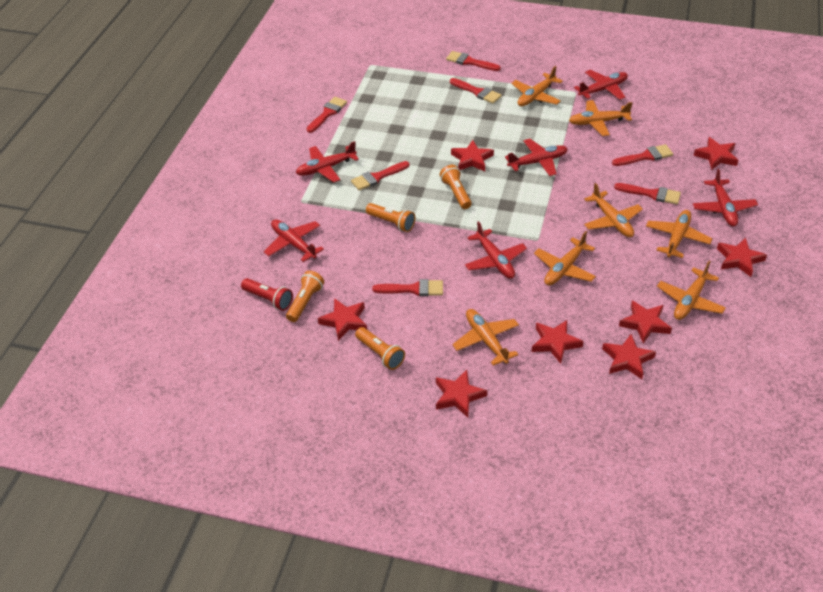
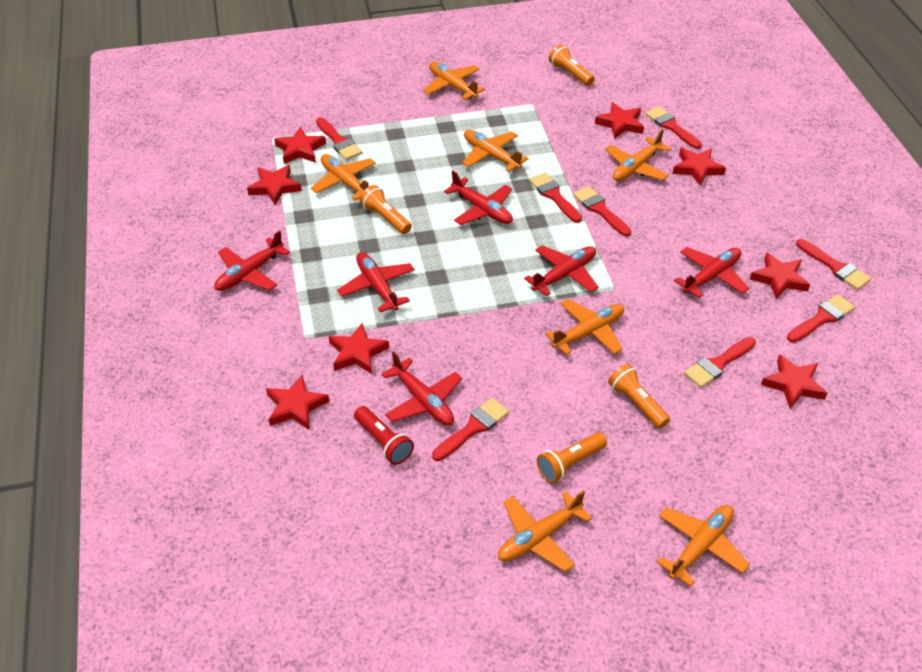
red brush: [307,97,347,133] [351,161,410,191] [372,279,443,296] [446,51,501,71] [450,78,502,104] [612,144,673,166] [614,183,681,204] = 7 -> [316,117,362,160] [432,398,509,461] [529,173,582,223] [573,186,631,237] [645,106,702,149] [684,337,756,388] [787,294,855,343] [796,239,871,290] = 8

